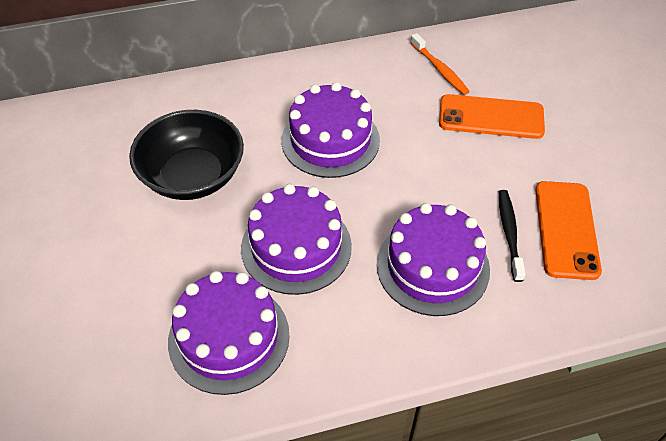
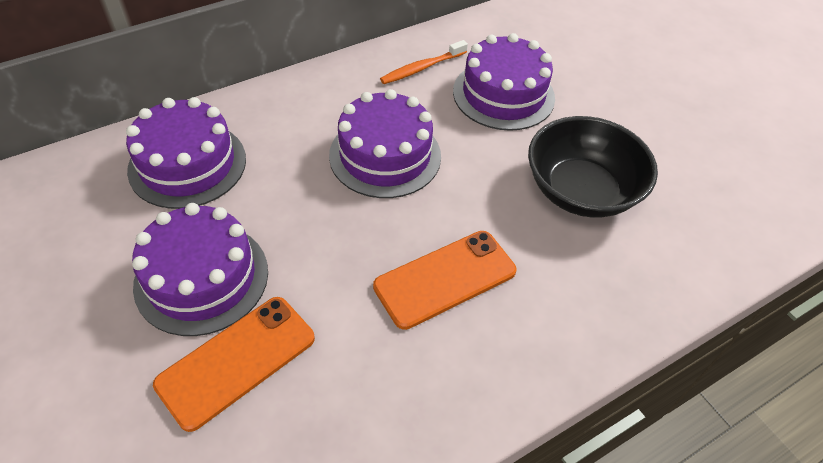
black toothbrush: [499,190,526,282] = 1 -> none = 0

